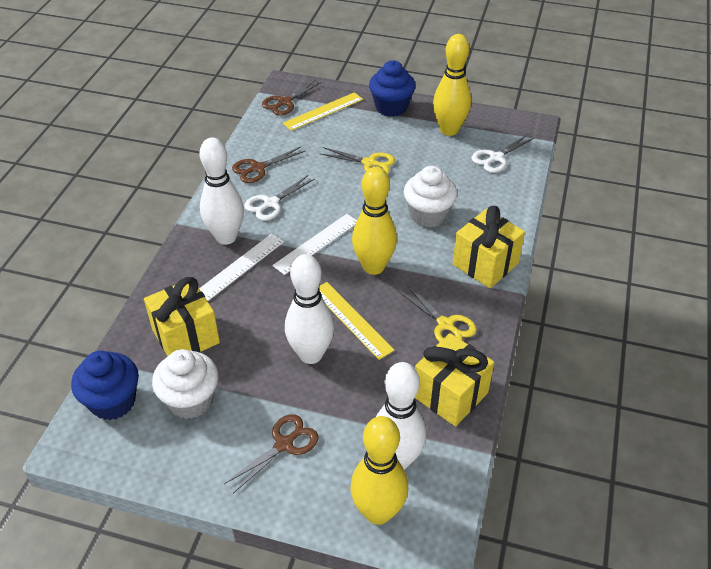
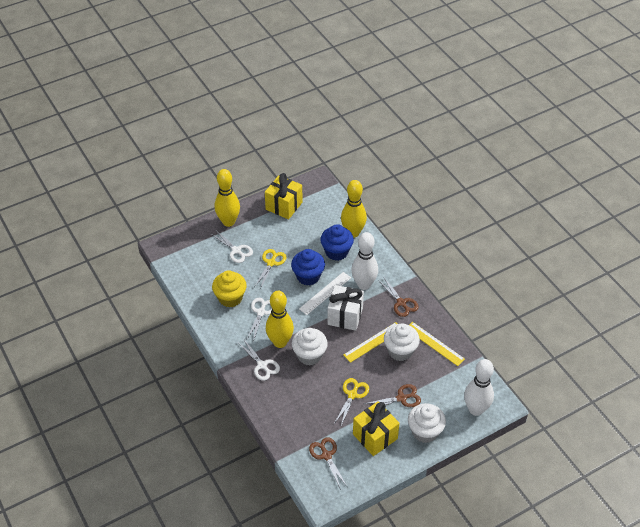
white bowling pin: [200,137,244,245] [285,254,334,364] [376,362,426,470] = 3 -> [351,232,378,290] [464,359,494,416] = 2
white cupcake: [152,349,219,419] [404,166,457,228] = 2 -> [292,328,328,366] [384,323,420,361] [408,403,446,443] = 3
white gift: none = 0 -> [327,285,364,331] = 1
white ruler: [199,234,284,301] [272,214,357,275] = 2 -> [299,272,351,315] = 1
white scissors: [244,175,315,221] [472,134,534,173] = 2 -> [210,231,253,263] [239,340,280,381] [247,298,272,342] = 3
yellow cupcake: none = 0 -> [212,270,247,308] = 1
yellow gift: [144,277,220,356] [415,333,494,427] [453,206,525,288] = 3 -> [265,173,303,219] [353,401,399,456] = 2

